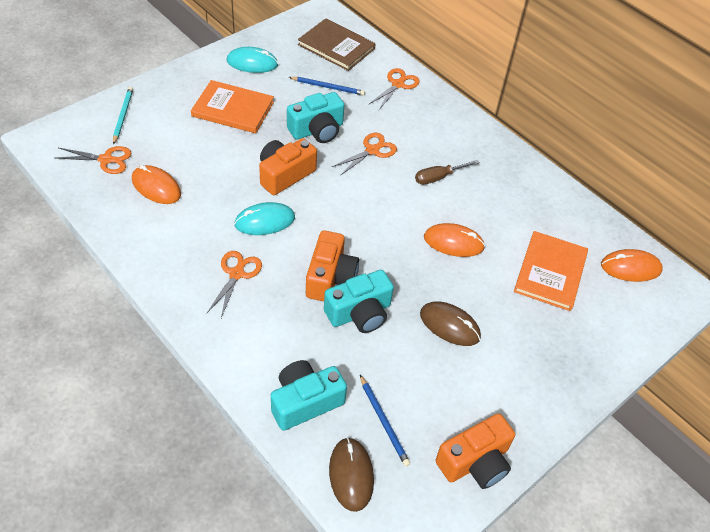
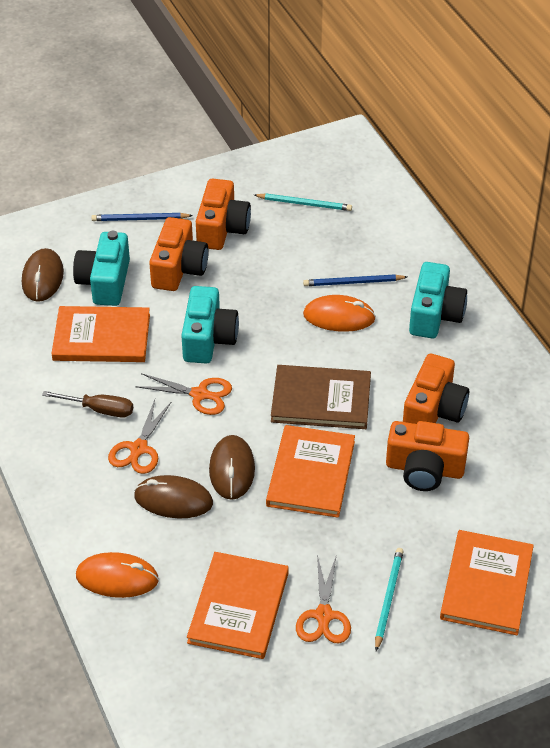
brown mouse: [329,437,374,512] [420,301,481,346] = 2 -> [22,248,64,302] [134,475,213,518] [209,435,255,500] = 3
orange book: [191,80,274,133] [514,231,588,311] = 2 -> [51,306,150,362] [187,552,289,659] [266,425,355,518] [440,530,534,635] = 4
orange camera: [259,138,317,195] [306,230,359,301] [435,413,515,489] = 3 -> [149,217,209,291] [196,178,251,250] [386,421,469,491] [403,354,469,424] = 4
orange mouse: [132,165,181,204] [424,223,485,257] [601,249,663,282] = 3 -> [76,552,159,598] [303,295,376,332] = 2
orange scissors: [56,146,131,174] [206,251,262,318] [332,133,397,175] [369,68,420,110] = 4 -> [108,400,172,474] [135,373,232,415] [296,554,351,643] = 3
turquoise mouse: [227,47,278,73] [234,202,295,235] = 2 -> none = 0
turquoise pencil: [113,87,133,145] = 1 -> [254,193,352,211] [375,548,404,651] = 2

